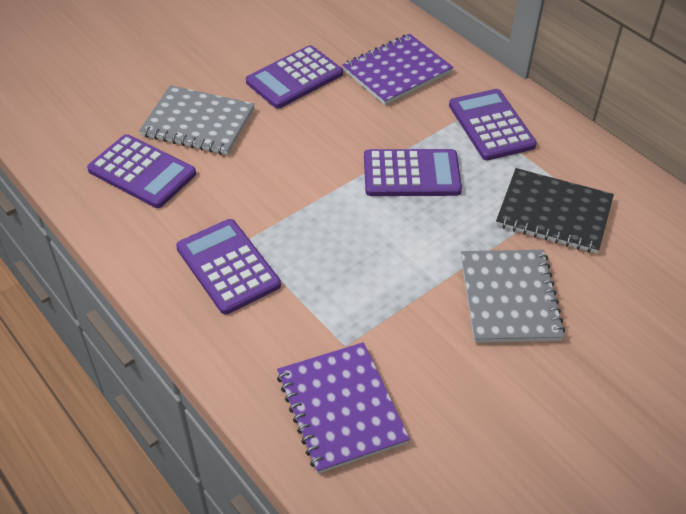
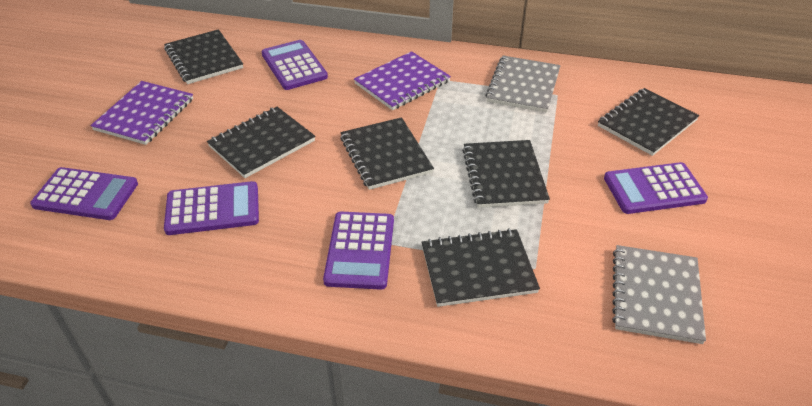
black notebook: [496,168,614,254] = 1 -> [164,29,243,84] [207,107,315,178] [340,117,434,190] [421,228,540,307] [462,140,550,208] [598,88,699,156] = 6

